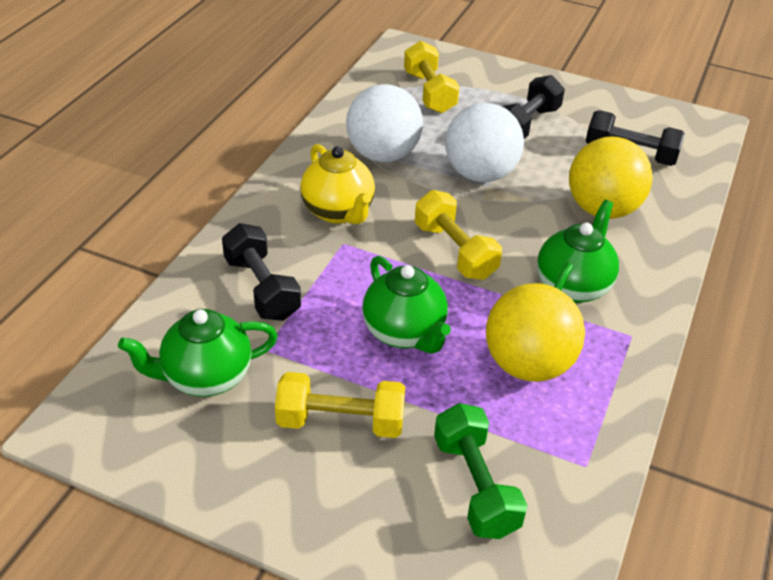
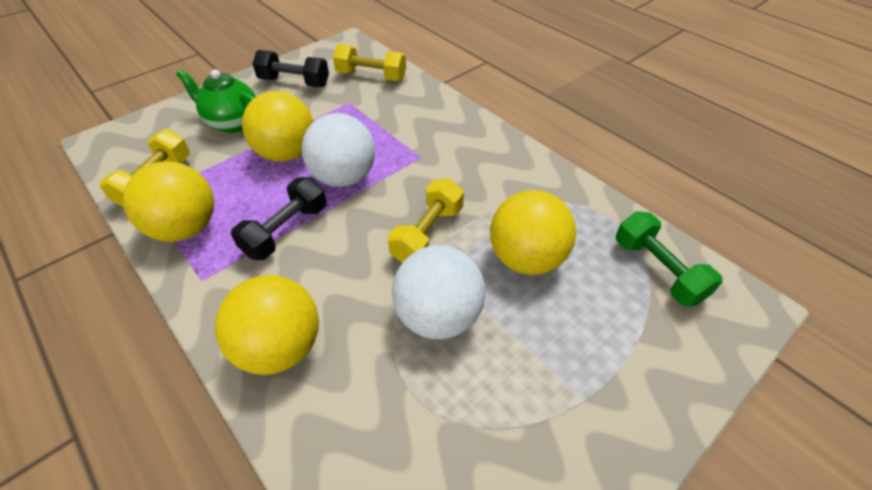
black dumbbell: [222,223,301,321] [502,75,565,139] [586,110,685,166] = 3 -> [231,177,327,260] [252,50,329,87] = 2
green teapot: [118,309,278,397] [362,256,451,354] [537,200,619,303] = 3 -> [176,69,256,133] = 1
yellow ball: [486,283,585,382] [569,137,653,219] = 2 -> [123,161,214,242] [215,275,319,375] [242,91,313,162] [490,190,576,275] = 4
yellow teapot: [300,144,375,224] = 1 -> none = 0

